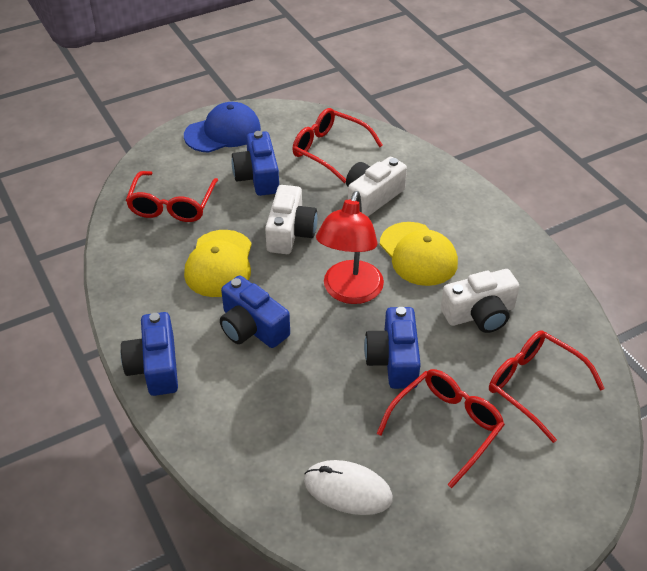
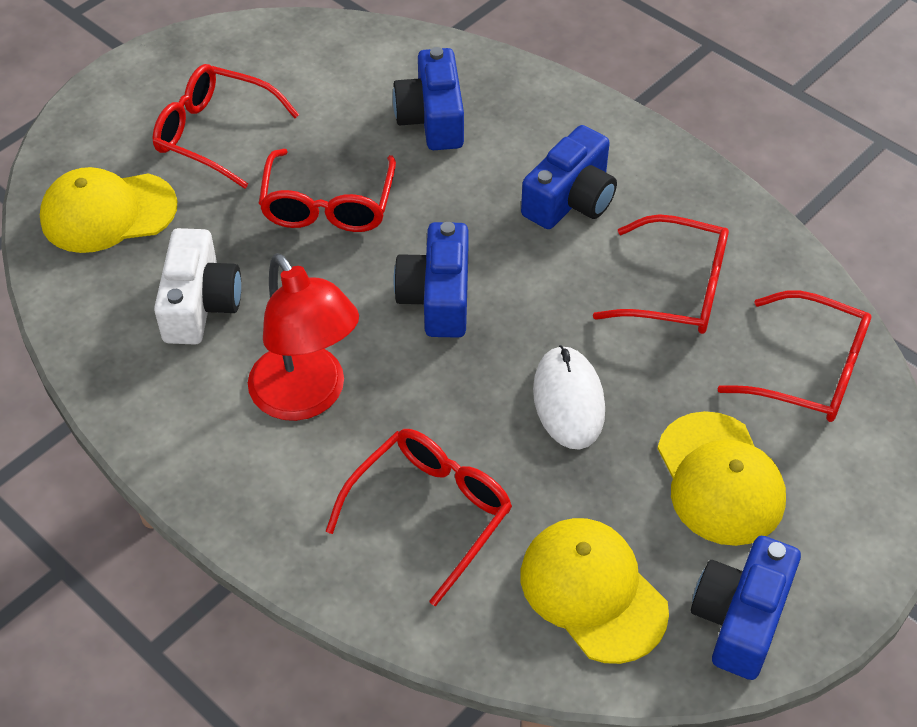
blue cap: [184,102,261,153] = 1 -> none = 0
red glasses: [125,171,218,222] [292,108,383,183] [376,369,505,488] [489,331,605,443] = 4 -> [152,64,299,189] [259,149,396,232] [326,429,512,606] [593,214,729,334] [717,290,871,422] = 5
white camera: [265,185,317,254] [346,157,407,217] [441,269,520,333] = 3 -> [154,228,241,344] = 1
yellow cap: [184,230,252,297] [380,222,458,286] = 2 -> [40,167,177,253] [520,518,669,664] [657,411,786,546] = 3

